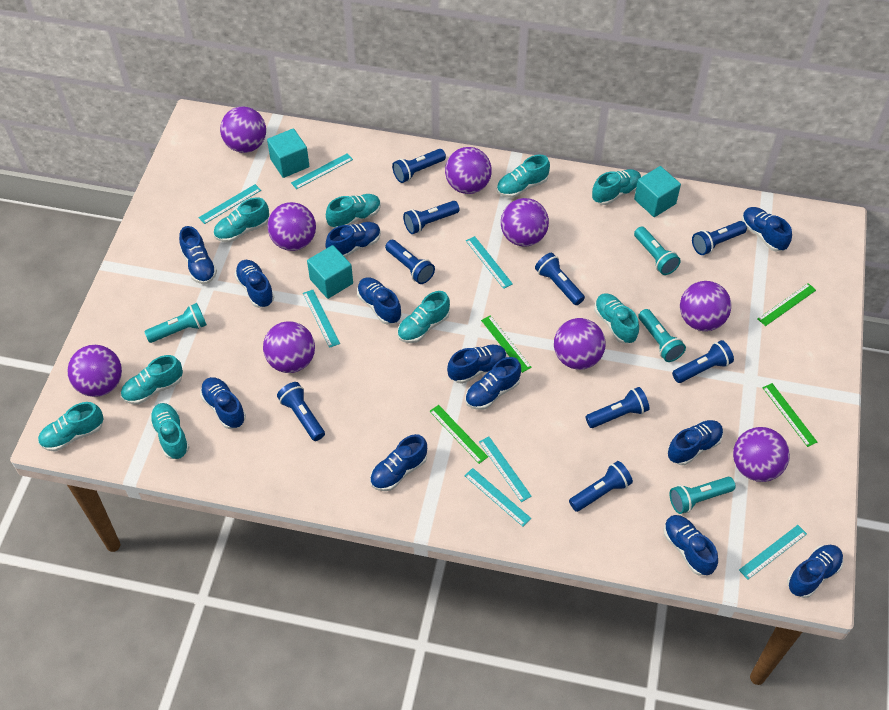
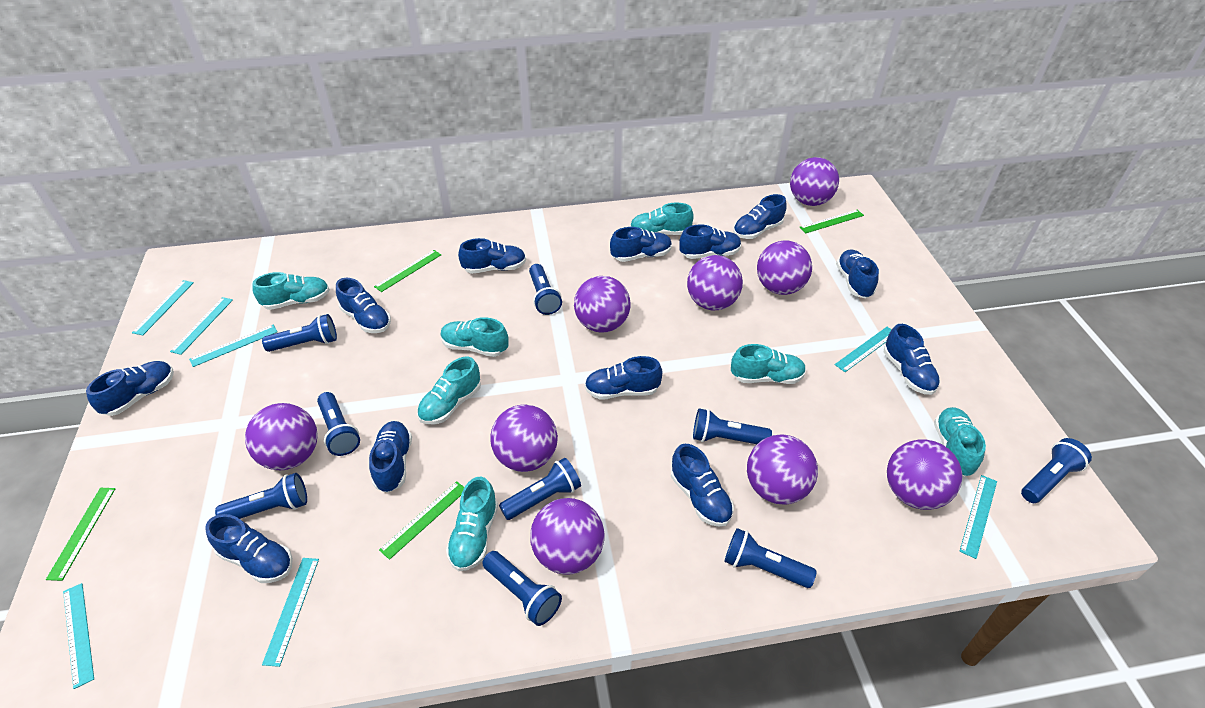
turquoise cube: [267,128,309,178] [307,245,353,299] [634,166,681,217] = 3 -> none = 0
turquoise flashlight: [144,303,207,343] [634,226,681,275] [638,309,686,362] [670,477,736,514] = 4 -> none = 0
turquoise shoe: [38,402,104,452] [121,355,183,405] [149,403,189,459] [213,197,269,243] [326,194,381,228] [397,291,450,343] [497,155,550,198] [592,169,641,205] [594,293,639,344] = 9 -> [252,272,330,310] [417,357,481,424] [440,317,509,357] [446,477,498,571] [630,202,694,235] [731,344,806,384] [934,407,986,477] = 7

